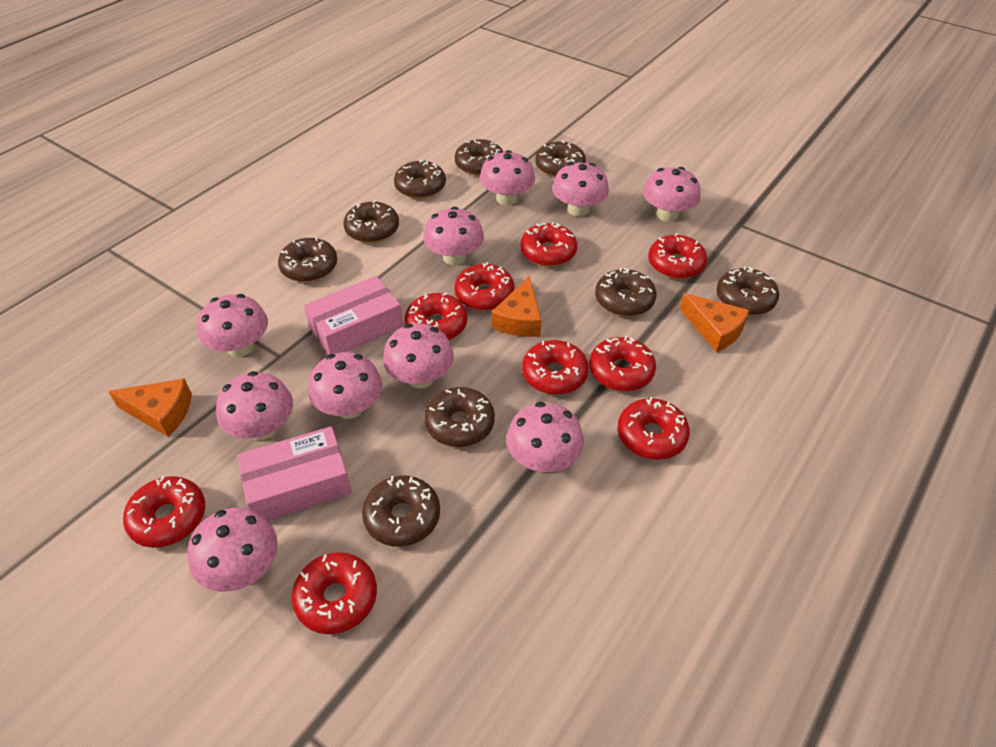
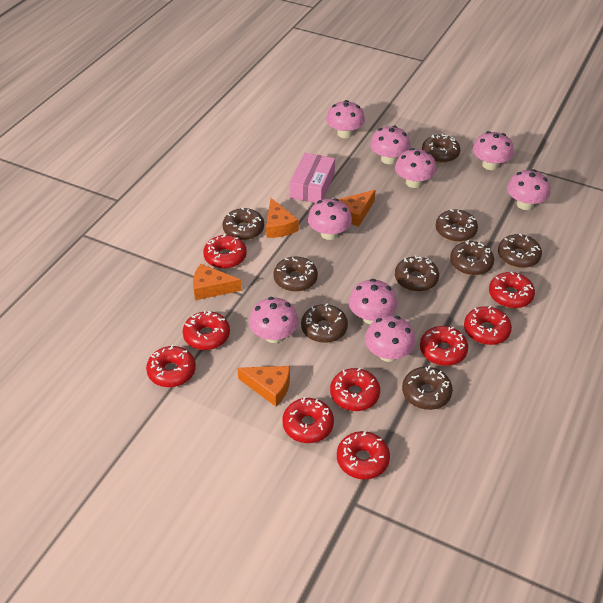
orange cheese: [108,378,192,437] [491,276,541,337] [680,293,749,352] = 3 -> [193,264,242,300] [237,366,290,407] [266,198,299,238] [338,190,375,227] = 4
pink box: [237,426,352,521] [304,276,403,355] = 2 -> [290,153,335,203] = 1
pink mushroom: [187,508,278,592] [197,294,268,357] [216,371,293,440] [308,352,382,419] [383,324,454,388] [423,207,484,265] [479,150,535,205] [506,402,584,472] [552,162,609,217] [643,167,701,222] = 10 -> [249,297,299,343] [308,198,352,240] [326,100,365,138] [349,279,397,324] [365,316,416,362] [370,126,411,164] [395,148,436,188] [473,131,514,170] [507,170,550,210] = 9

